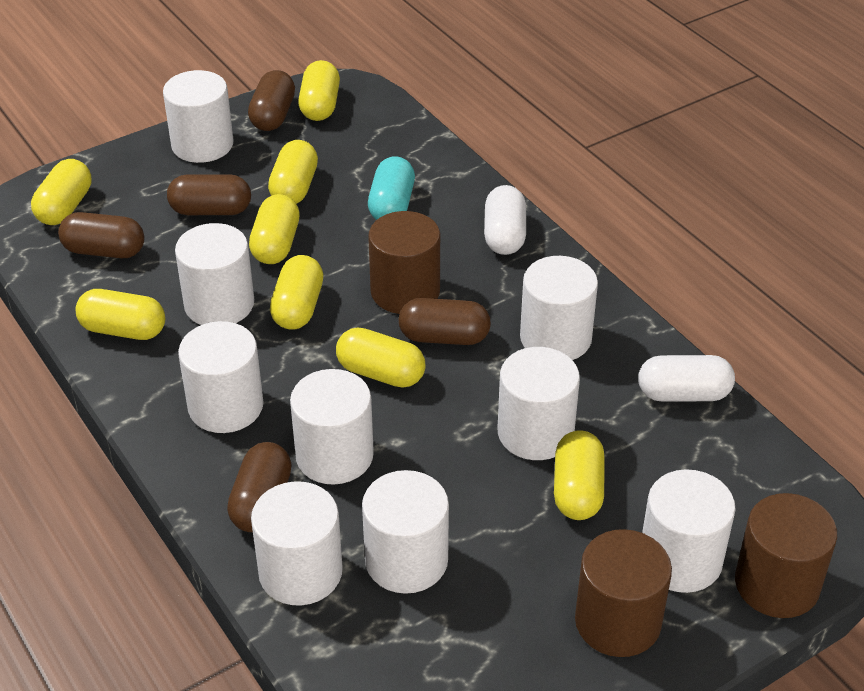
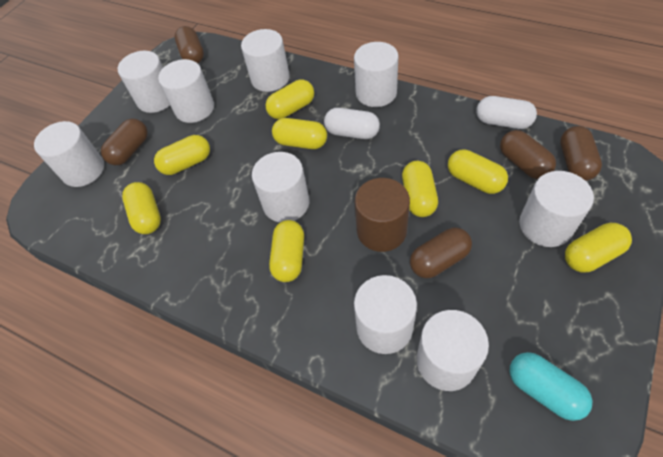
brown cylinder: [368,211,440,314] [575,529,672,657] [735,493,837,618] = 3 -> [355,178,410,252] = 1

